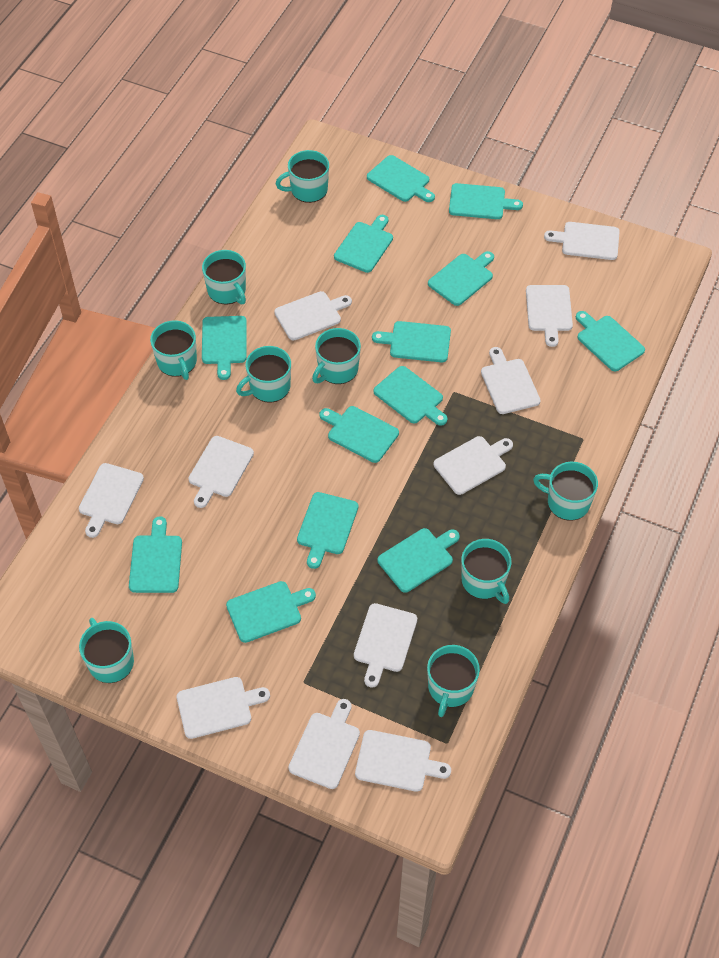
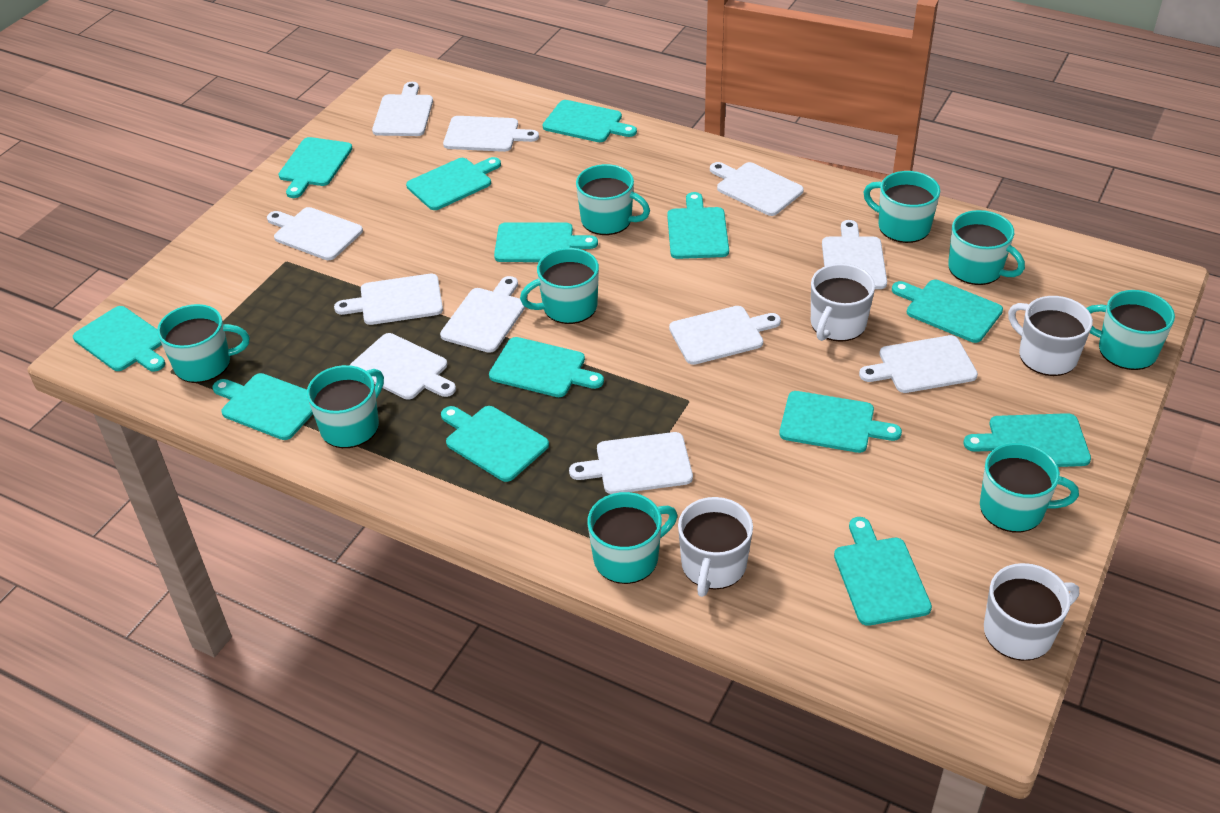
white mug: none = 0 -> [678,497,753,597] [811,264,875,342] [984,563,1079,661] [1008,296,1093,376] = 4

